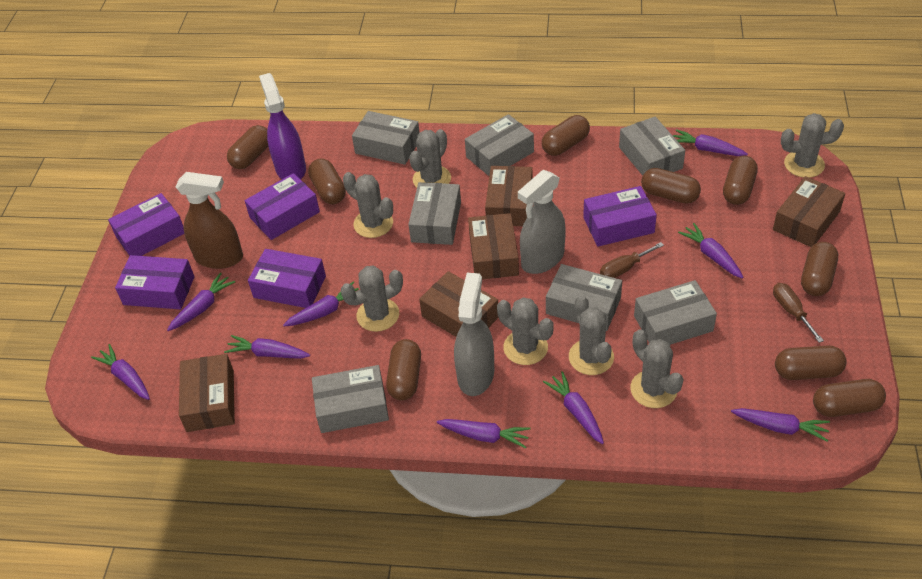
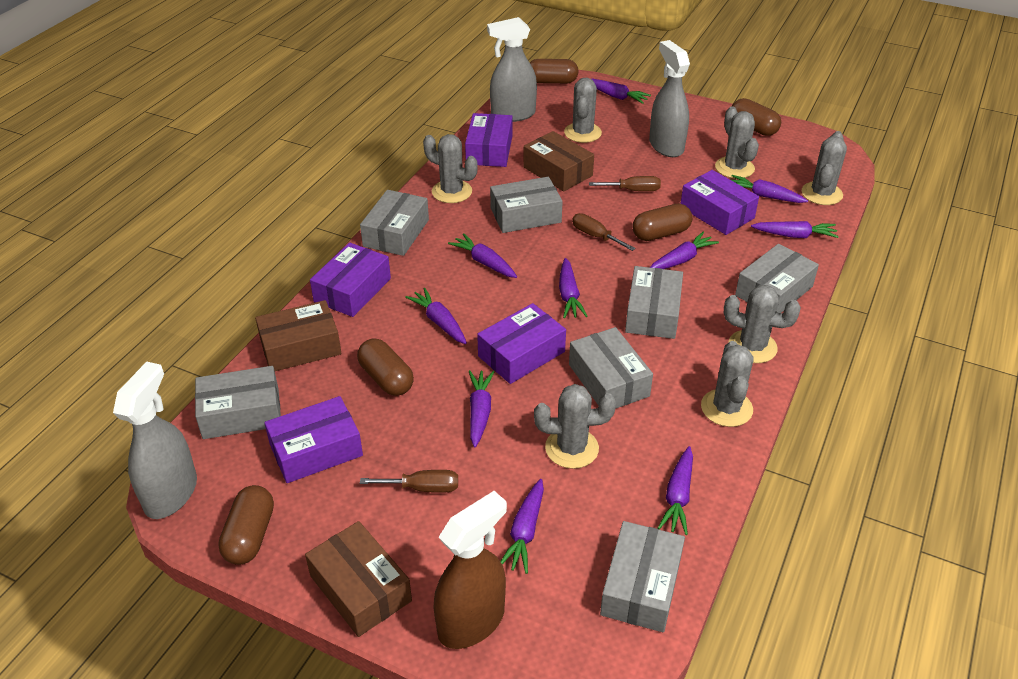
brown box: [179,354,235,432] [419,271,499,337] [468,213,519,279] [485,166,533,226] [773,176,845,247] = 5 -> [255,300,341,371] [305,521,412,637] [523,131,594,192] = 3
brown capsule: [227,125,268,169] [308,159,346,204] [386,339,421,400] [542,115,590,156] [641,168,701,204] [723,155,758,205] [775,345,847,380] [801,242,838,296] [813,379,886,417] = 9 -> [218,485,274,565] [357,339,414,396] [530,59,579,84] [633,204,692,241] [732,98,781,136] = 5
brown screwdriver: [600,242,664,278] [773,283,824,343] = 2 -> [360,470,458,493] [572,213,636,251] [589,176,661,191] = 3
grey spray bottle: [454,273,494,396] [518,170,566,274] = 2 -> [113,361,197,519] [487,17,537,122] [649,40,690,157] = 3
purple carrot: [91,344,150,400] [167,272,235,331] [224,335,310,359] [283,282,359,327] [437,419,531,449] [543,371,604,444] [673,129,748,156] [678,223,743,278] [731,408,830,442] = 9 -> [405,288,467,344] [448,233,517,278] [469,370,494,448] [500,479,544,574] [559,258,587,318] [592,79,651,104] [650,232,719,269] [658,446,693,535] [732,175,808,203] [751,221,839,238] = 10
purple spray bottle: [259,73,306,180] = 1 -> none = 0

